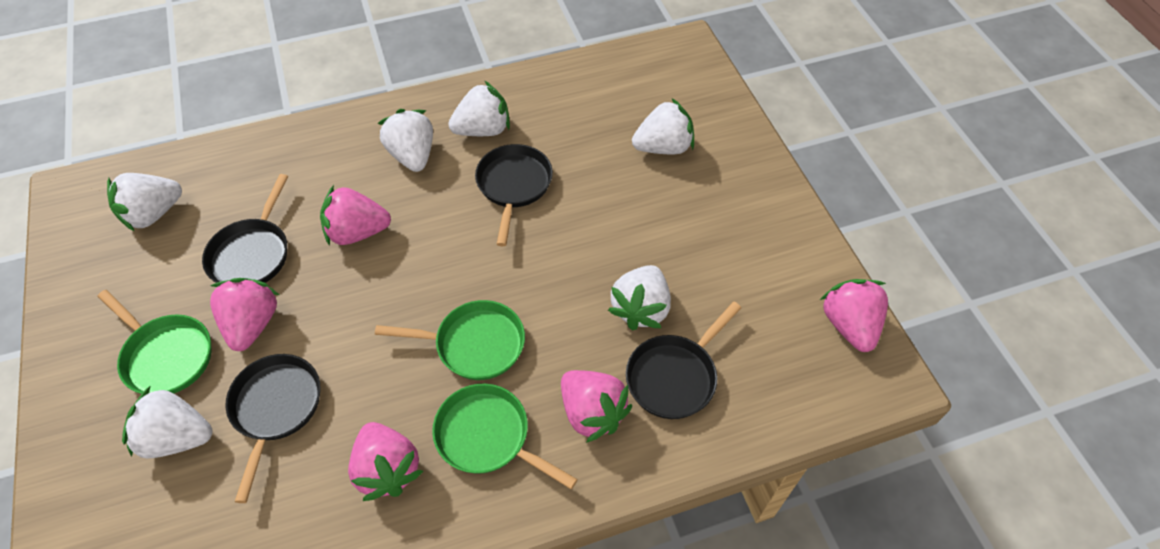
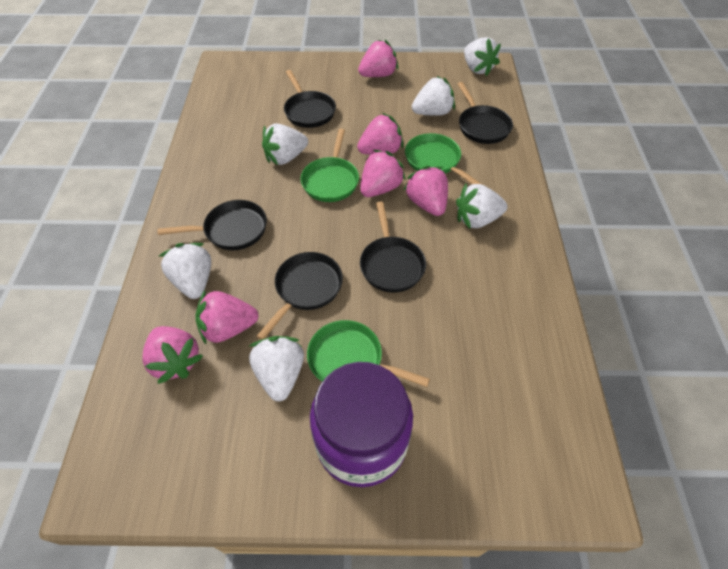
black pan: [202,174,288,283] [226,354,321,503] [475,144,553,246] [626,302,741,419] = 4 -> [157,200,267,250] [256,252,343,340] [284,70,336,128] [360,202,426,293] [457,82,513,144] = 5
pink strawberry: [210,278,279,351] [320,185,391,246] [348,422,424,501] [561,370,632,443] [820,279,888,352] = 5 -> [143,326,203,384] [195,291,259,344] [357,113,404,155] [358,40,398,77] [360,150,406,197] [404,166,448,216] = 6
purple jar: none = 0 -> [310,362,413,487] = 1

